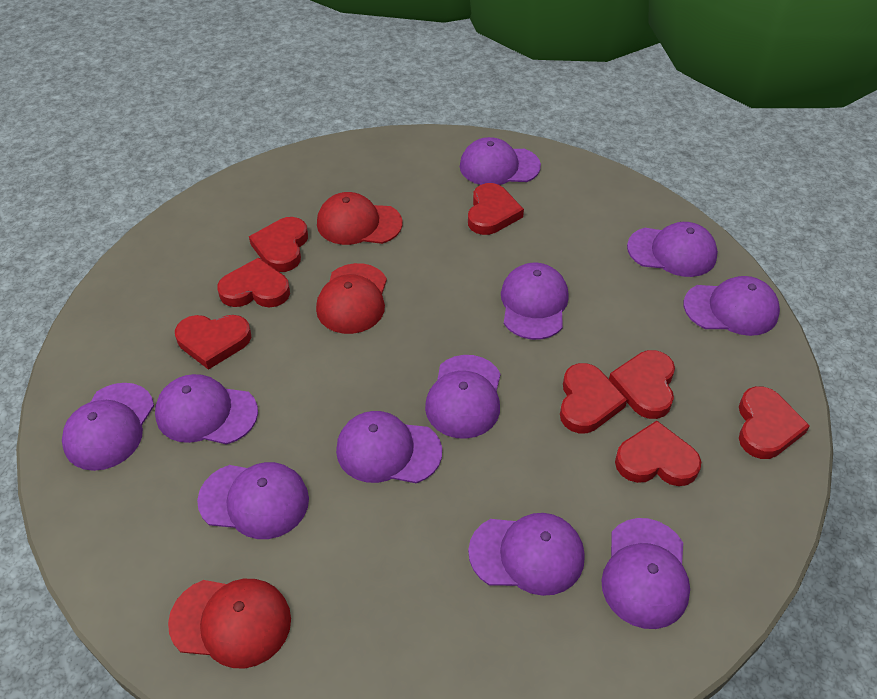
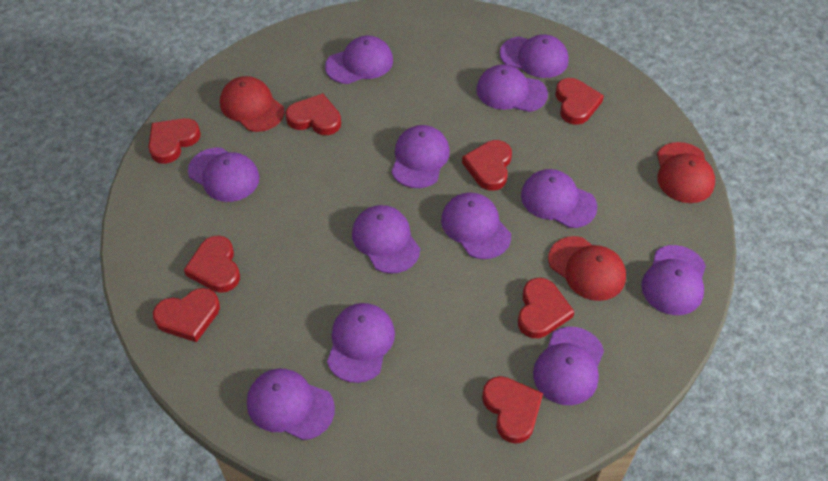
purple cap: [62,383,154,471] [155,374,258,445] [197,462,309,539] [336,411,442,483] [425,355,501,439] [460,137,541,185] [468,513,585,596] [501,263,569,340] [601,518,690,629] [627,222,718,277] [684,276,780,336] = 11 -> [188,148,260,202] [247,369,335,440] [325,35,393,84] [327,303,395,383] [352,205,420,274] [391,125,450,188] [441,193,511,259] [476,64,548,112] [500,34,569,78] [521,169,597,228] [533,327,604,405] [641,245,706,315] = 12

